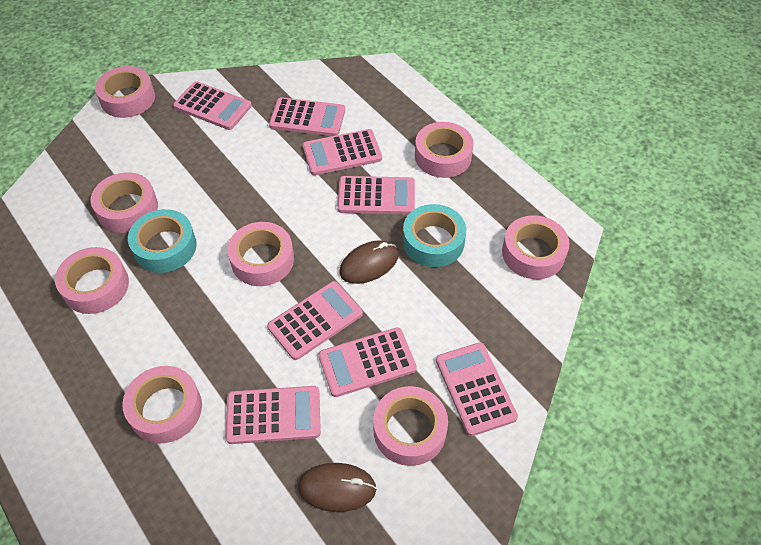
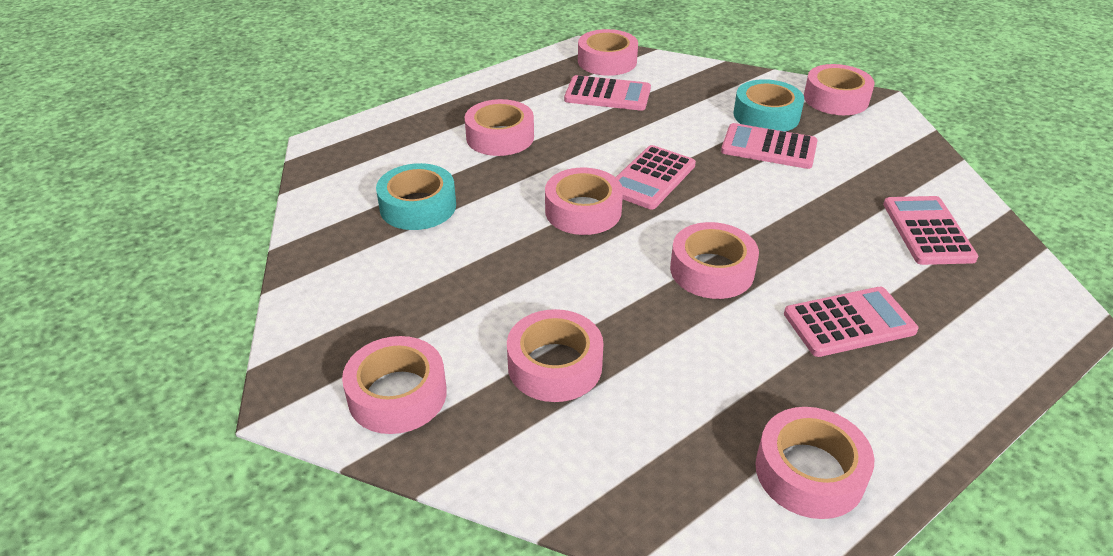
brown mouse: [298,463,377,512] [339,240,398,284] = 2 -> none = 0
pink calculator: [173,81,252,130] [225,386,321,444] [267,281,363,360] [269,97,345,136] [303,129,382,175] [318,327,417,397] [337,176,415,214] [436,342,518,436] = 8 -> [564,75,651,111] [616,145,696,209] [721,123,818,169] [784,287,918,357] [883,196,978,265] = 5

